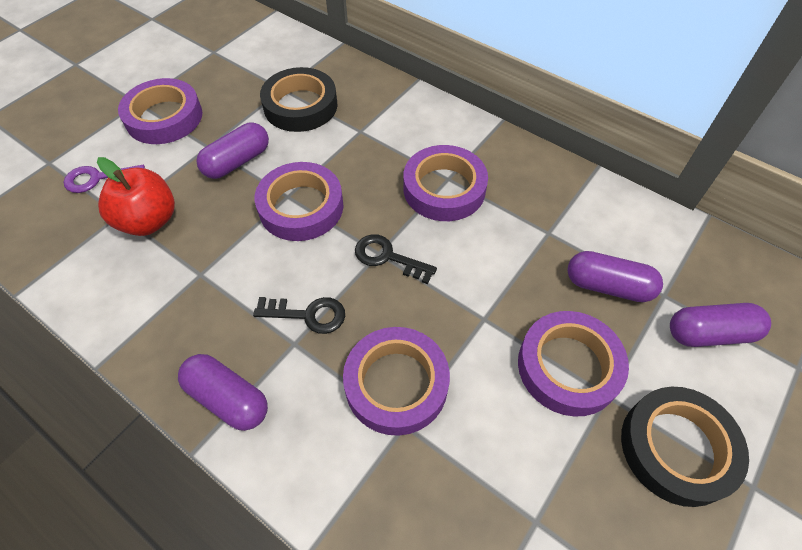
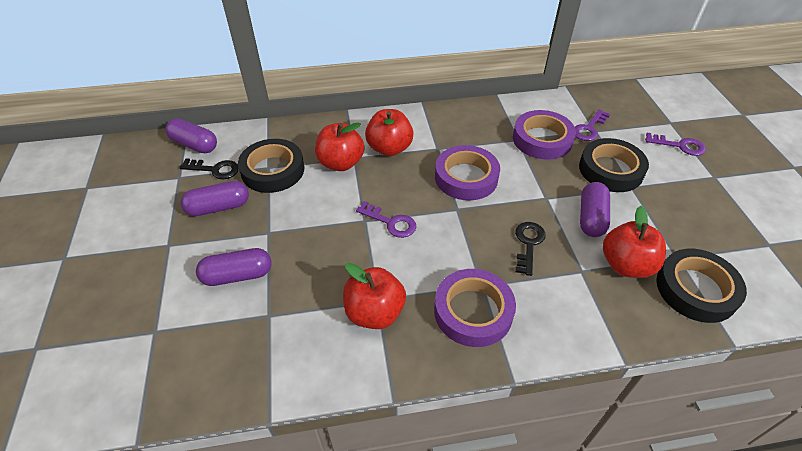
black tape: [260,67,337,132] [621,387,749,507] = 2 -> [238,139,304,193] [579,138,649,192] [656,249,747,323] = 3
purple key: [64,165,145,193] = 1 -> [356,201,416,238] [575,110,611,141] [645,133,706,156] = 3
purple tape: [118,78,202,144] [254,162,343,241] [343,327,450,436] [403,145,488,221] [518,311,629,417] = 5 -> [434,269,516,347] [435,145,500,200] [513,110,576,160] = 3
red apple: [97,157,175,236] = 1 -> [315,123,364,171] [343,263,406,329] [365,109,414,156] [603,206,666,278] = 4

